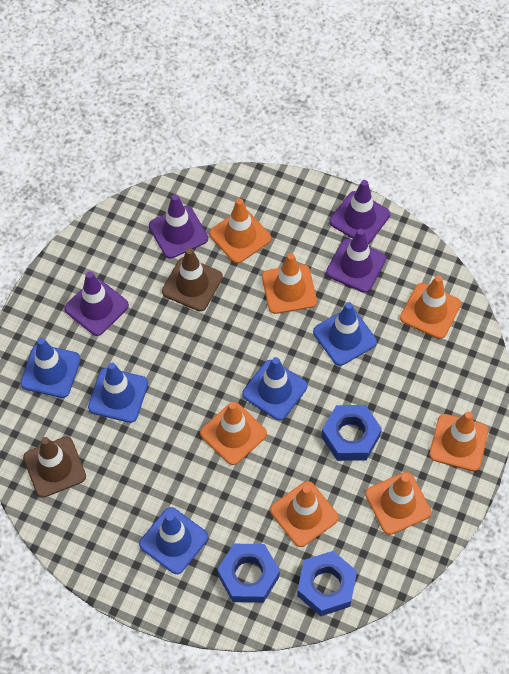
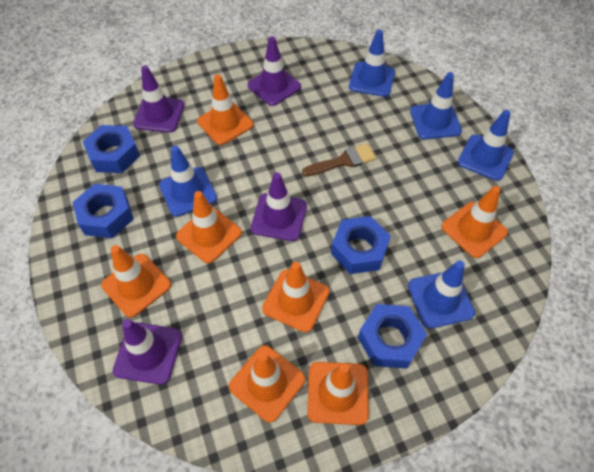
blue nut: [217,544,280,603] [297,551,357,616] [321,405,382,461] = 3 -> [73,184,134,238] [83,125,140,173] [331,216,391,274] [358,304,427,369] = 4
brown brush: none = 0 -> [302,143,376,176] = 1
brown traffic cone: [23,437,86,498] [162,248,223,311] = 2 -> none = 0

